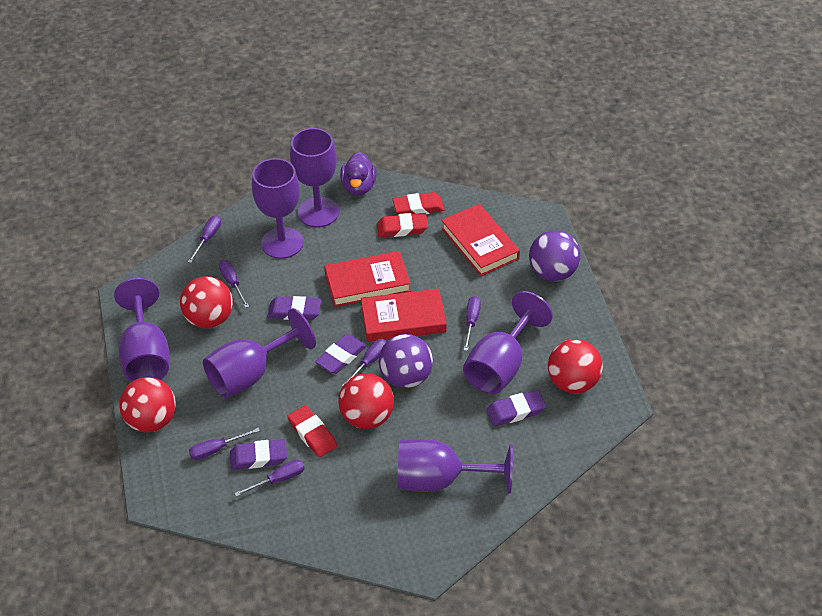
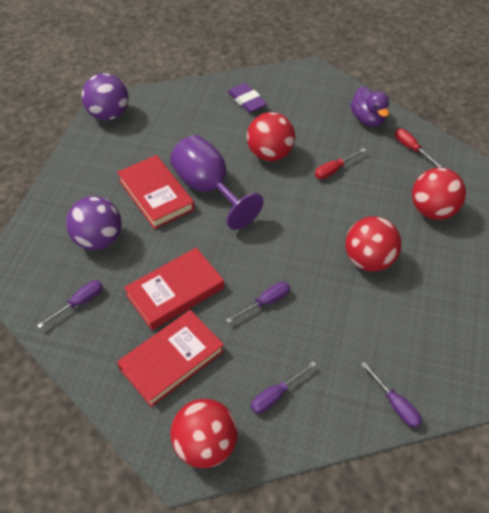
purple eraser: [230,439,287,470] [267,296,321,320] [315,334,367,374] [486,390,546,426] = 4 -> [228,83,267,113] = 1
purple goblet: [114,278,169,382] [203,308,316,398] [252,158,304,259] [290,128,339,228] [397,439,513,494] [463,291,553,394] = 6 -> [170,135,264,230] = 1
purple screwdriver: [188,215,221,263] [189,428,260,460] [219,260,249,308] [234,460,305,497] [342,339,387,387] [464,296,481,351] = 6 -> [37,280,103,328] [226,281,290,323] [251,362,316,414] [361,362,422,428] = 4
red eraser: [287,405,337,457] [377,213,428,237] [393,192,444,214] = 3 -> none = 0
red screwdriver: none = 0 -> [315,148,366,179] [395,129,442,168] = 2

